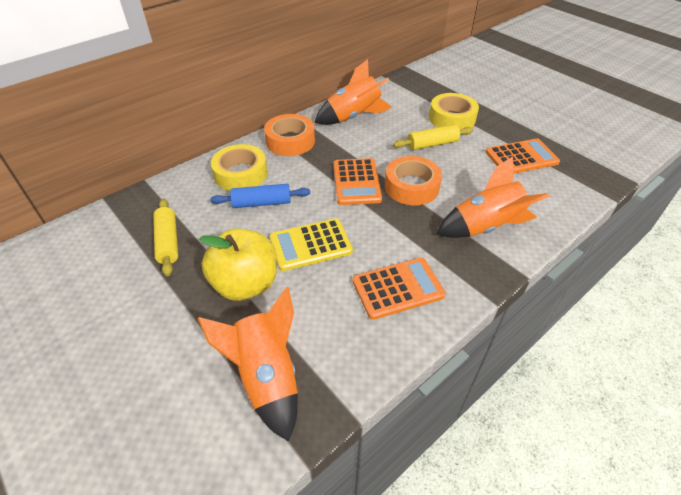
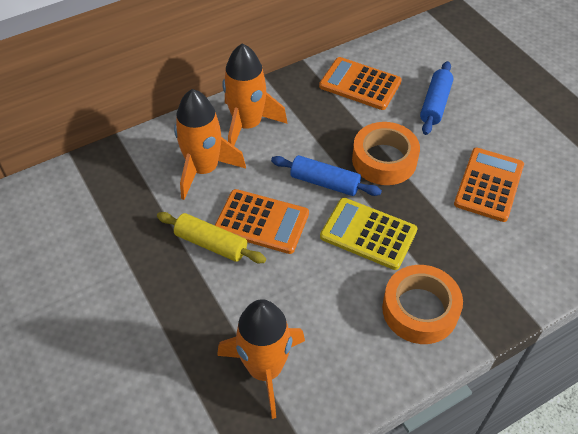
blue rolling pin: [210,184,310,208] = 1 -> [271,155,382,196] [420,61,453,135] = 2
yellow apple: [199,229,277,301] = 1 -> none = 0
yellow rolling pin: [153,199,178,276] [393,124,473,150] = 2 -> [157,212,266,263] = 1
yellow tape: [211,144,268,191] [429,93,479,130] = 2 -> none = 0

